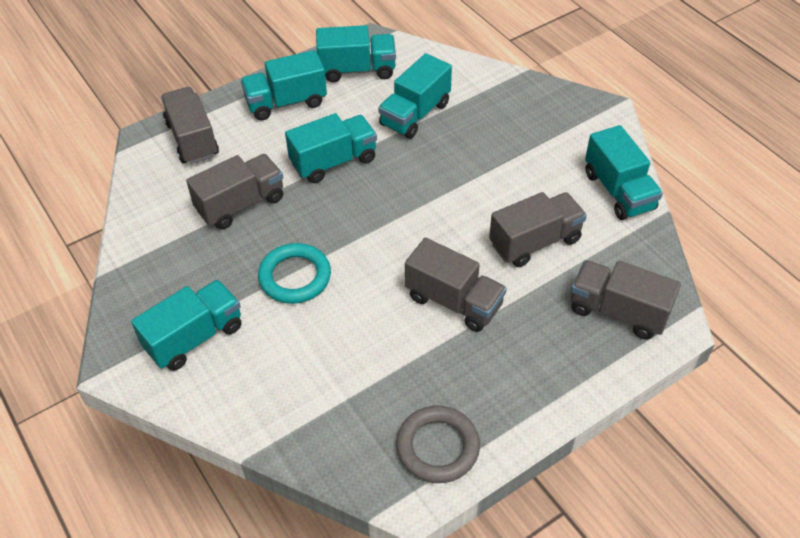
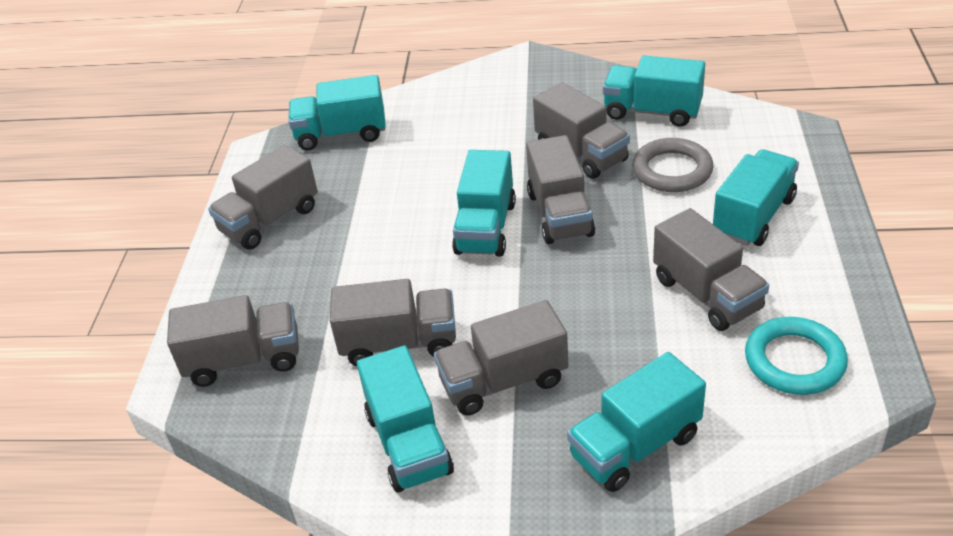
grey truck: [161,87,219,164] [186,154,283,230] [405,238,507,332] [489,192,587,267] [571,260,681,339] = 5 -> [167,295,299,387] [208,145,318,249] [330,279,456,366] [434,300,568,416] [526,135,595,244] [533,82,630,179] [653,208,769,331] = 7

